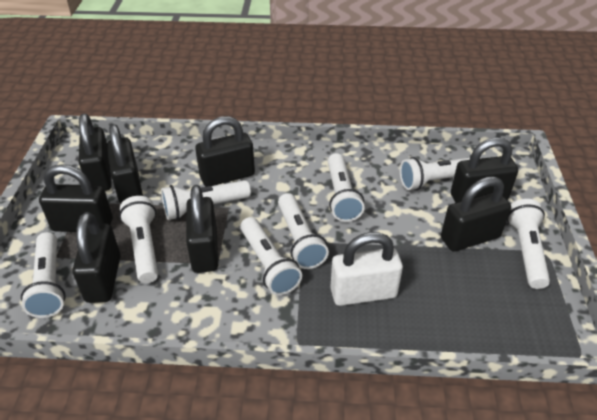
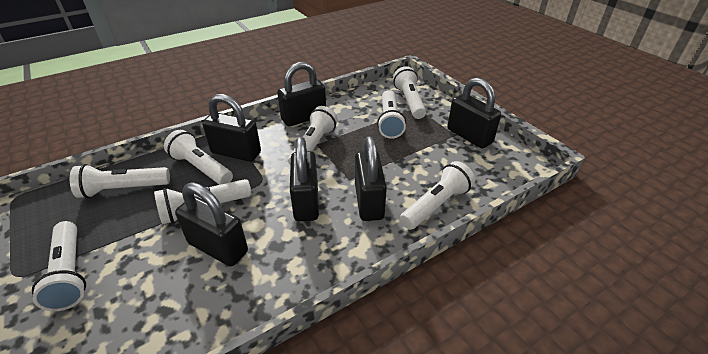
black padlock: [39,164,113,232] [73,212,121,303] [79,114,112,191] [107,124,143,203] [186,185,218,273] [195,116,255,187] [441,176,511,252] [451,138,518,203] = 8 -> [175,183,248,266] [202,94,261,162] [277,62,326,127] [290,137,319,222] [355,136,387,221] [447,78,501,149] = 6
white padlock: [330,232,403,306] = 1 -> none = 0

